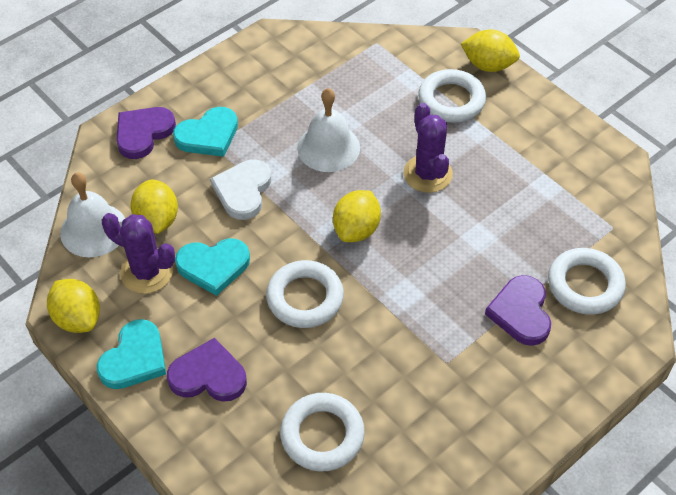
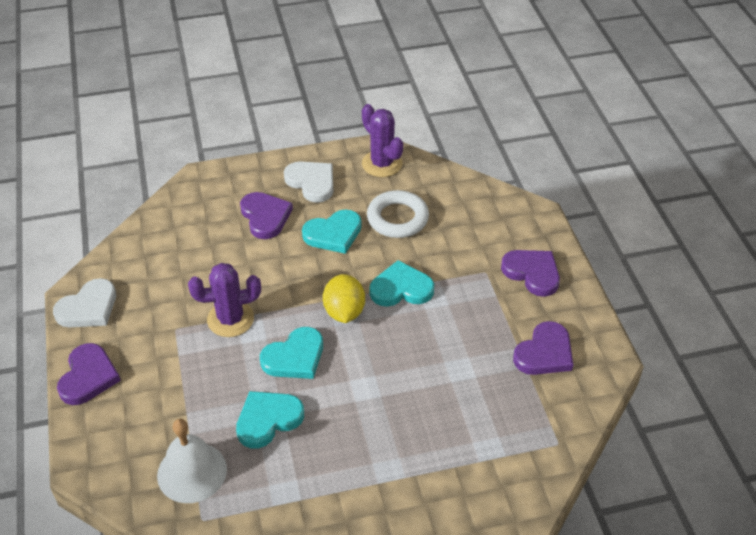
purple heart: [116,107,176,159] [167,338,247,402] [485,275,551,346] = 3 -> [57,343,121,405] [240,192,293,239] [501,250,560,297] [513,321,573,375] = 4
turquoise heart: [97,319,166,389] [173,107,238,157] [175,238,250,296] = 3 -> [236,391,304,449] [260,327,323,379] [302,209,362,254] [369,260,434,307] = 4
white bell: [60,173,125,257] [297,88,360,172] = 2 -> [157,419,227,503] = 1
white heart: [211,159,271,220] = 1 -> [53,278,116,327] [284,162,333,203] = 2
white ring: [266,260,344,328] [280,393,365,471] [418,69,486,123] [548,248,626,315] = 4 -> [367,190,429,238] = 1
yellow lemon: [47,279,100,333] [130,180,178,234] [333,190,381,242] [461,29,520,72] = 4 -> [323,274,365,323] = 1

